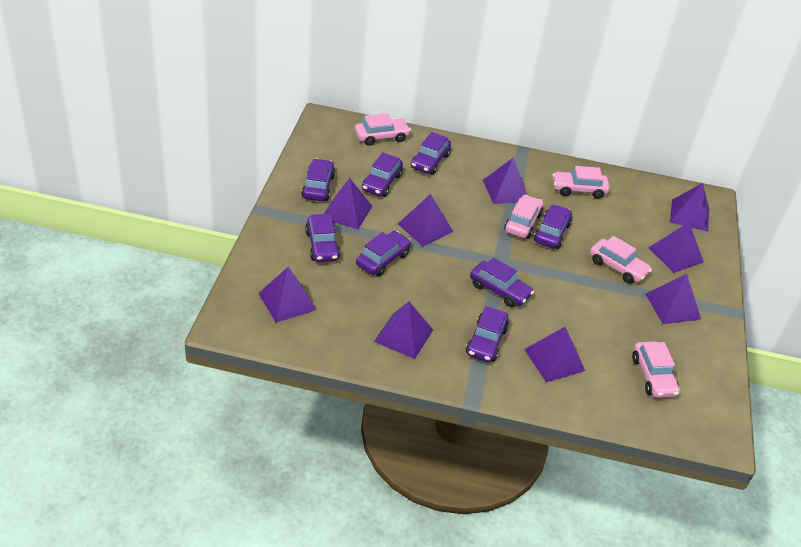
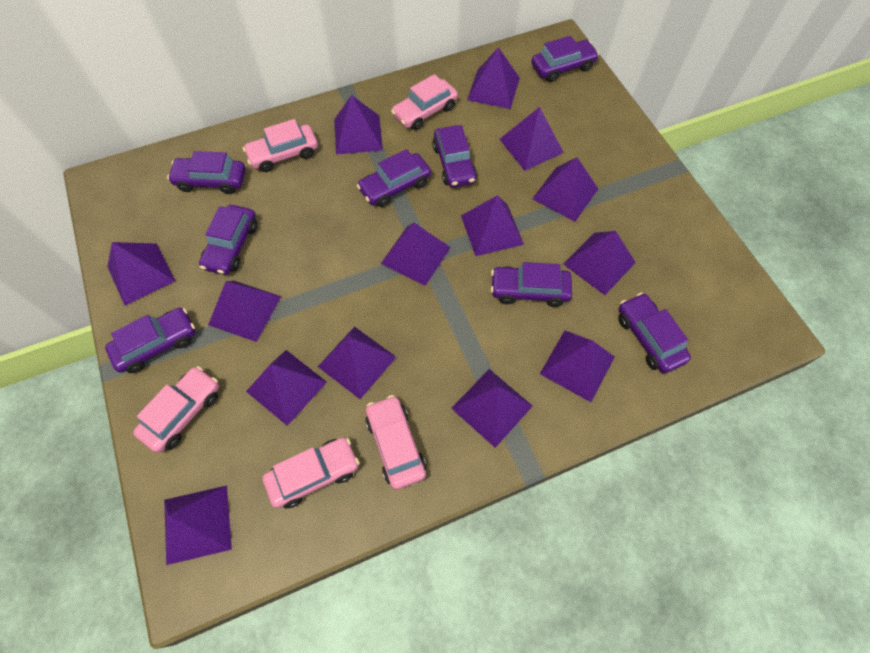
purple pyramid: [258,267,317,323] [324,178,372,229] [374,302,433,359] [398,194,453,246] [483,158,527,204] [524,327,585,382] [645,274,701,324] [648,222,704,273] [670,183,709,232] = 9 -> [107,242,175,306] [164,486,232,565] [208,281,281,342] [246,350,327,426] [318,326,396,399] [334,95,383,154] [381,223,451,286] [451,369,533,448] [461,195,524,256] [467,47,520,109] [499,107,564,171] [533,157,598,222] [540,330,615,402] [563,231,636,295] = 14

